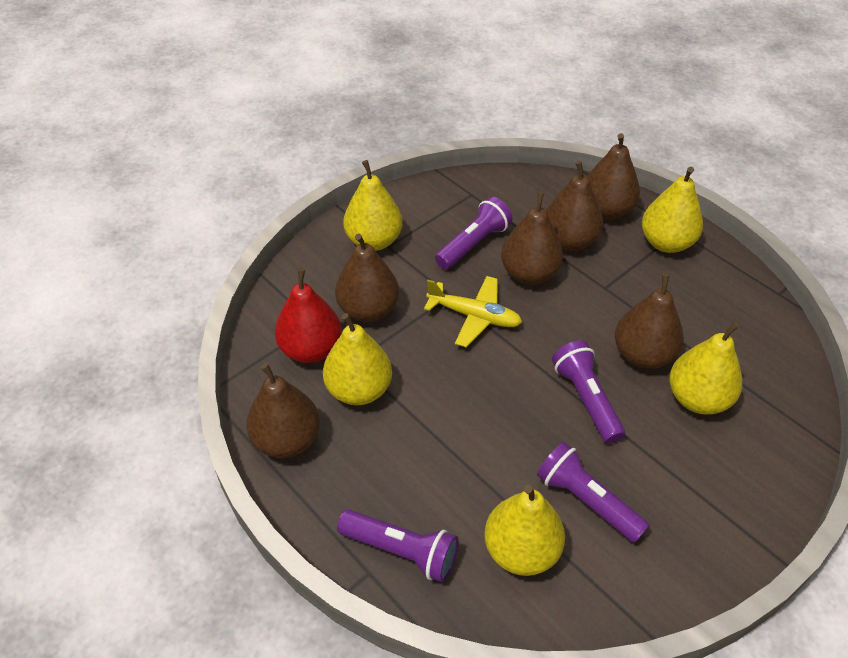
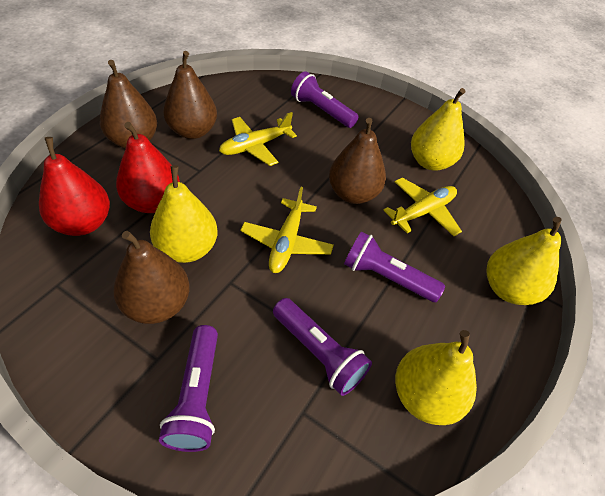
brown pear: [246,363,320,458] [335,233,399,322] [501,192,563,285] [546,160,603,251] [587,133,640,219] [615,274,684,369] = 6 -> [100,60,157,148] [113,231,190,324] [163,51,217,139] [329,118,386,204] = 4
red pear: [275,268,342,363] = 1 -> [39,137,110,236] [116,122,180,213] = 2
yellow pear: [323,313,392,405] [343,160,403,251] [484,485,565,576] [642,167,703,253] [669,321,742,415] = 5 -> [150,165,218,263] [395,330,477,425] [411,88,466,171] [486,217,562,305] = 4
yellow plane: [424,276,522,348] = 1 -> [219,112,297,166] [240,187,334,273] [383,178,462,236] = 3

